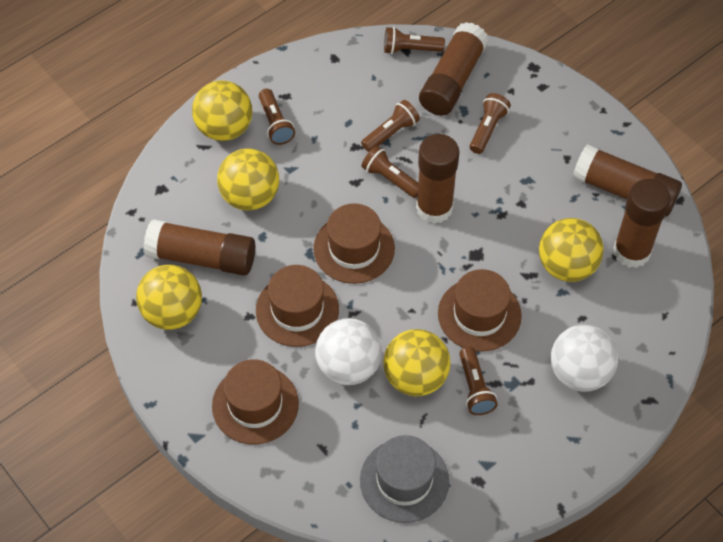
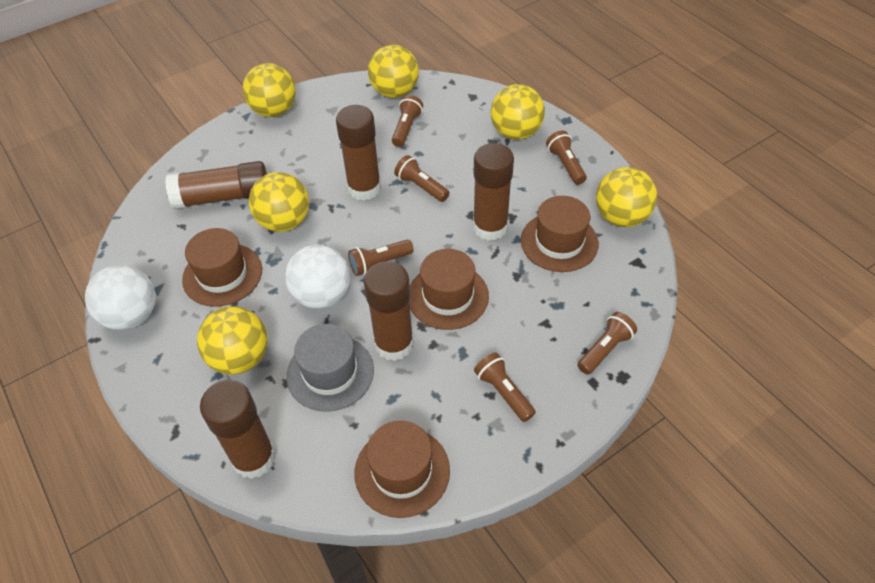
yellow ball: [136,265,202,330] [192,80,252,141] [217,148,279,211] [383,329,451,396] [539,218,604,282] = 5 -> [197,306,268,375] [243,63,296,117] [249,172,309,232] [368,45,419,98] [491,84,545,140] [596,167,658,227] = 6

